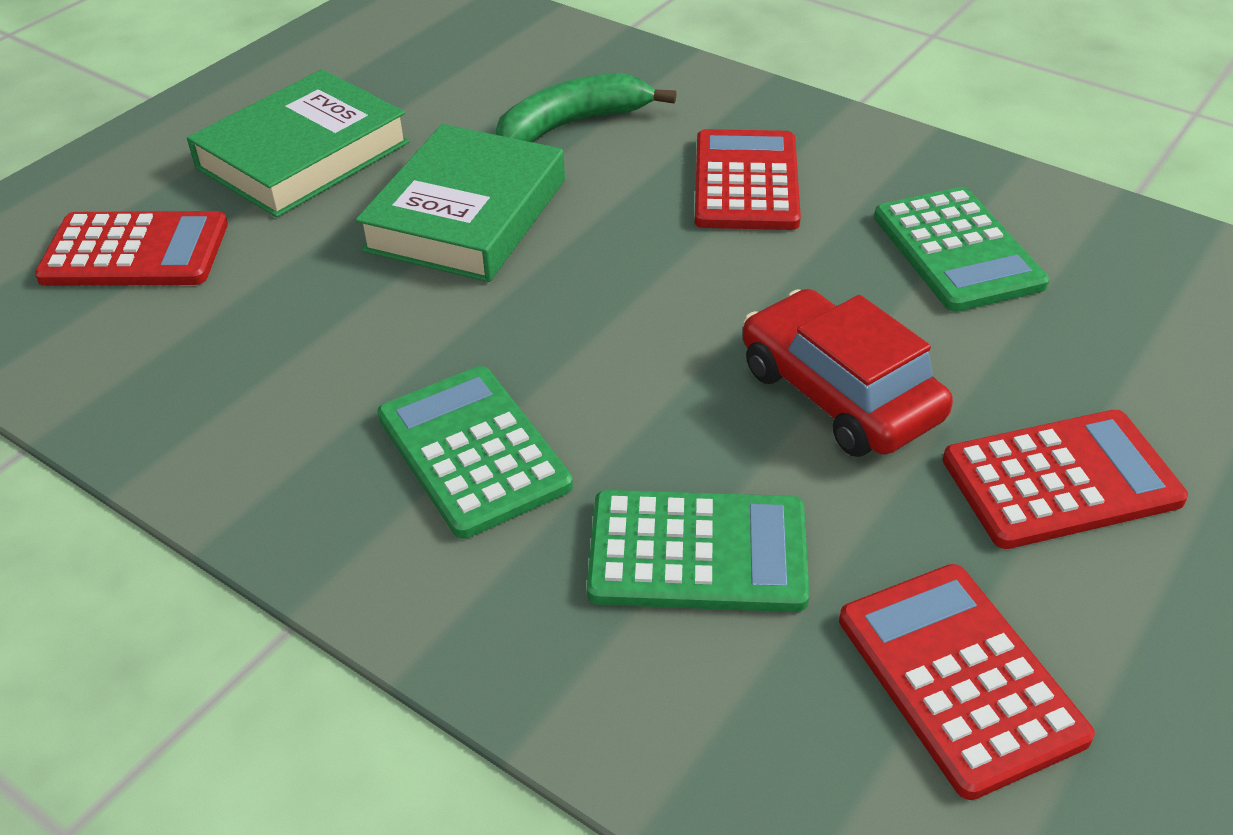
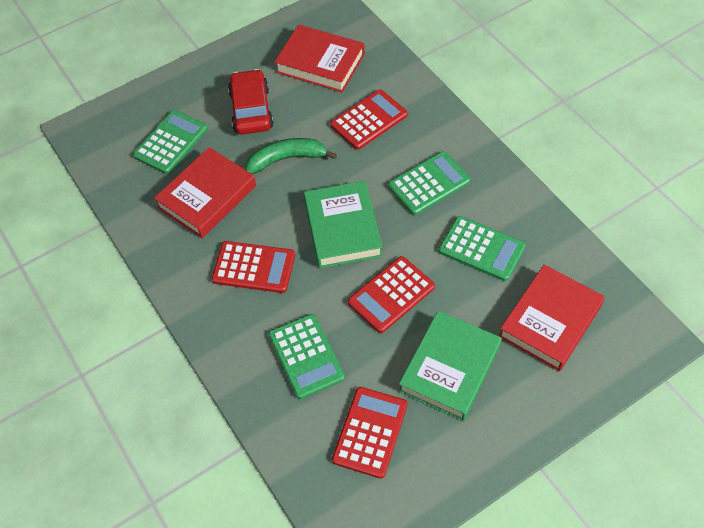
green calculator: [377,366,573,539] [587,490,810,612] [874,187,1049,312] = 3 -> [133,110,208,174] [268,314,345,399] [388,151,471,215] [439,216,526,281] = 4
red book: none = 0 -> [154,147,256,238] [274,25,365,93] [499,265,605,371] = 3

